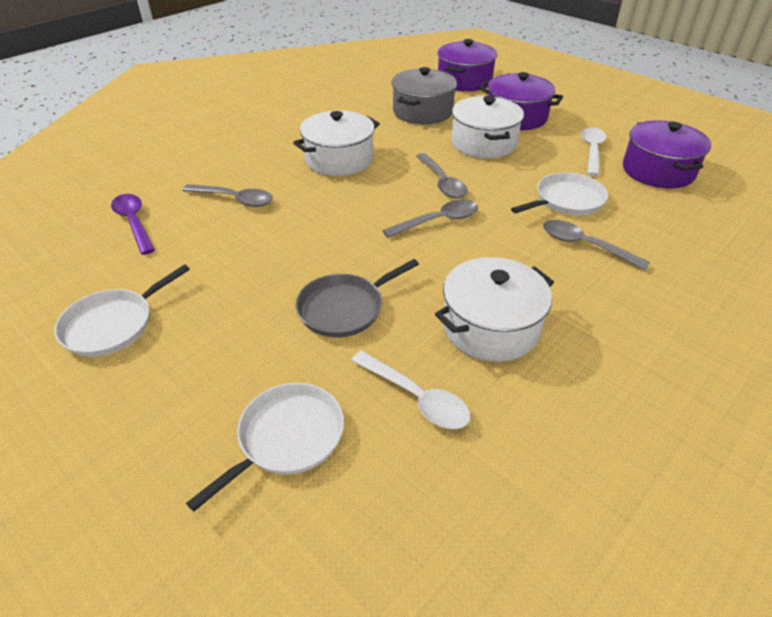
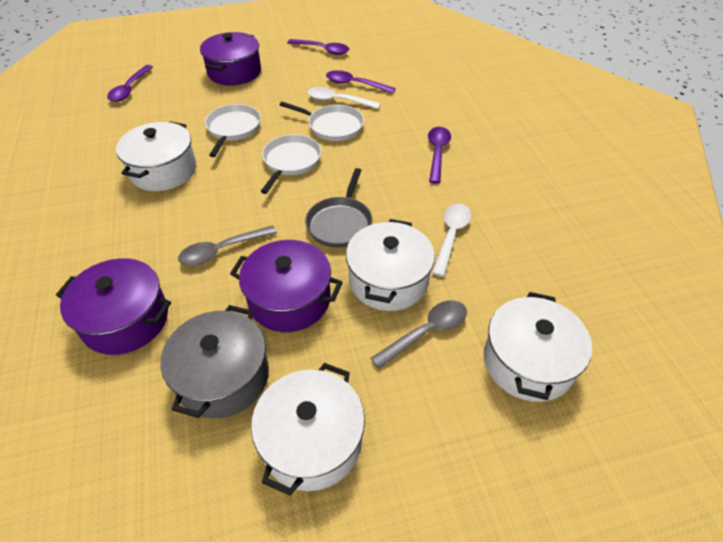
grey spoon: [182,184,273,207] [382,200,478,238] [416,153,468,198] [543,220,651,271] = 4 -> [178,225,277,266] [371,300,467,369] = 2
purple spoon: [111,194,155,255] = 1 -> [107,65,153,102] [287,39,349,55] [326,70,396,93] [428,127,451,184] = 4
white pot: [293,110,380,176] [435,257,554,362] [451,96,524,158] = 3 -> [116,121,196,191] [251,363,365,495] [346,219,435,311] [484,292,592,402] = 4

